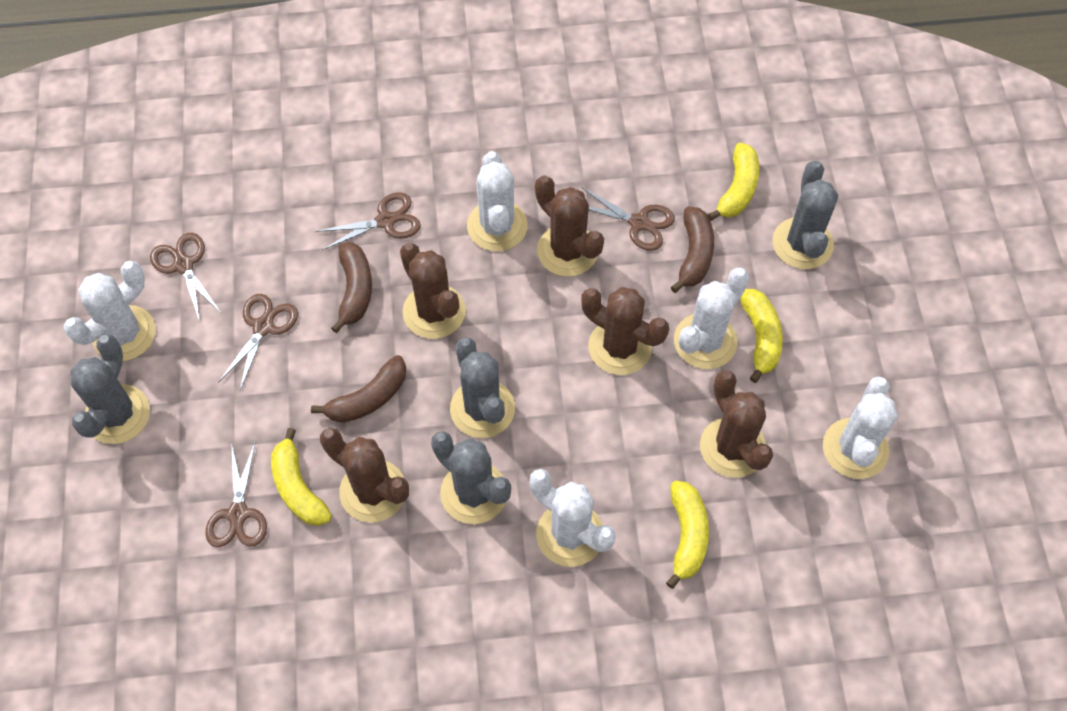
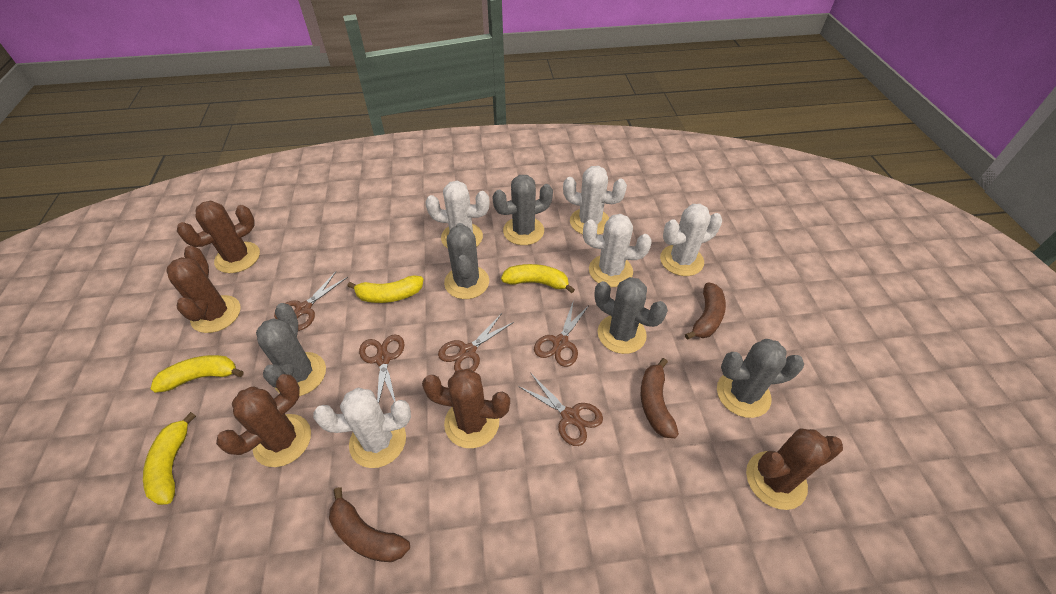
grey cactus: [71,334,150,444] [431,431,511,524] [450,337,515,438] [772,160,838,269] = 4 -> [256,303,326,396] [444,223,489,299] [493,175,553,245] [595,277,668,354] [717,339,804,418] = 5

